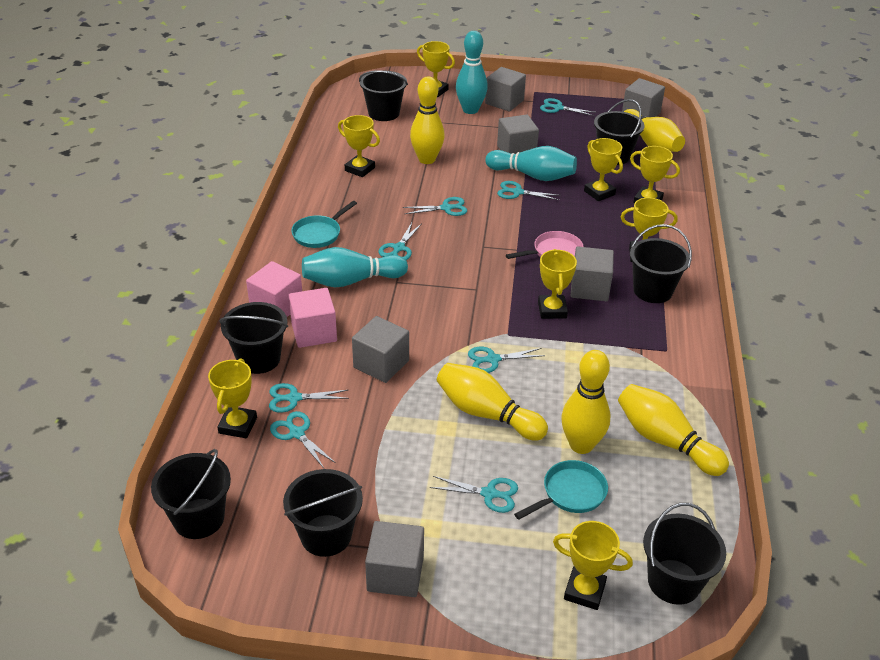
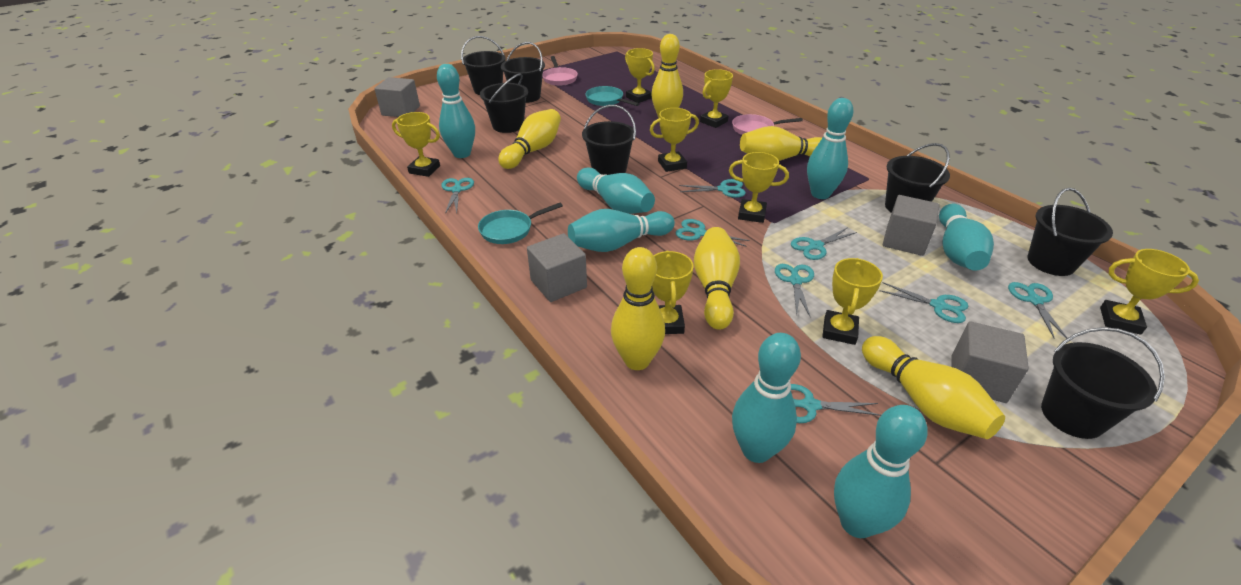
grey cube: [352,316,409,383] [365,521,424,597] [485,67,526,112] [497,115,539,154] [571,246,614,301] [622,78,665,117] = 6 -> [374,77,420,117] [527,233,587,302] [883,195,940,256] [952,321,1029,403] = 4
pink cube: [246,261,302,317] [289,288,337,348] = 2 -> none = 0
pink pan: [506,231,584,259] = 1 -> [542,56,578,86] [732,114,803,135] = 2
turquoise bowling pin: [302,247,408,287] [456,31,488,114] [485,146,577,181] = 3 -> [437,64,475,158] [568,209,675,252] [577,167,655,214] [732,333,801,463] [807,98,853,199] [834,405,928,538] [939,204,994,271] = 7
yellow bowling pin: [410,77,445,164] [437,363,548,441] [561,350,610,454] [618,384,729,476] [624,109,685,152] = 5 -> [498,109,561,169] [611,247,665,370] [651,34,683,118] [694,227,740,330] [740,126,822,161] [862,336,1005,439] = 6

